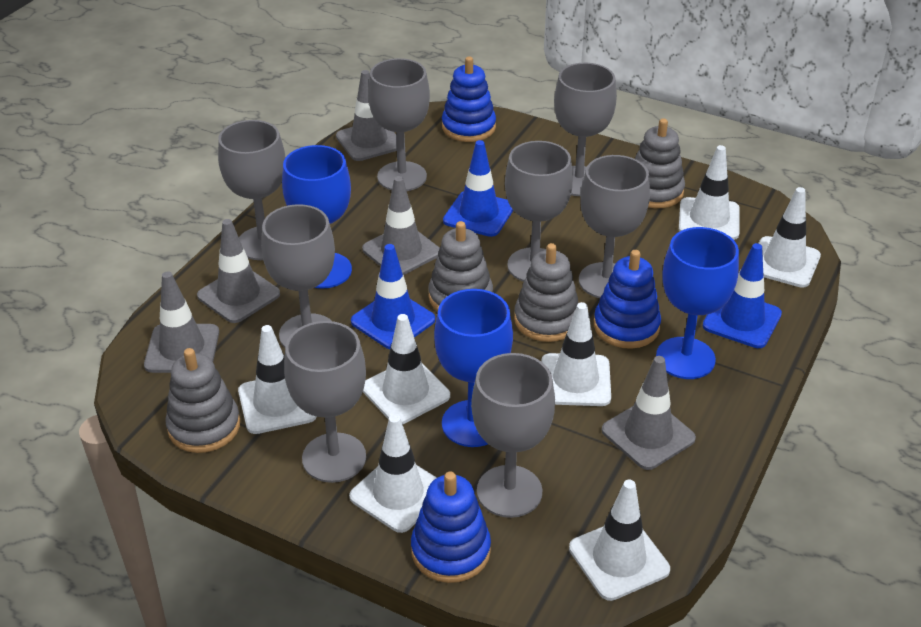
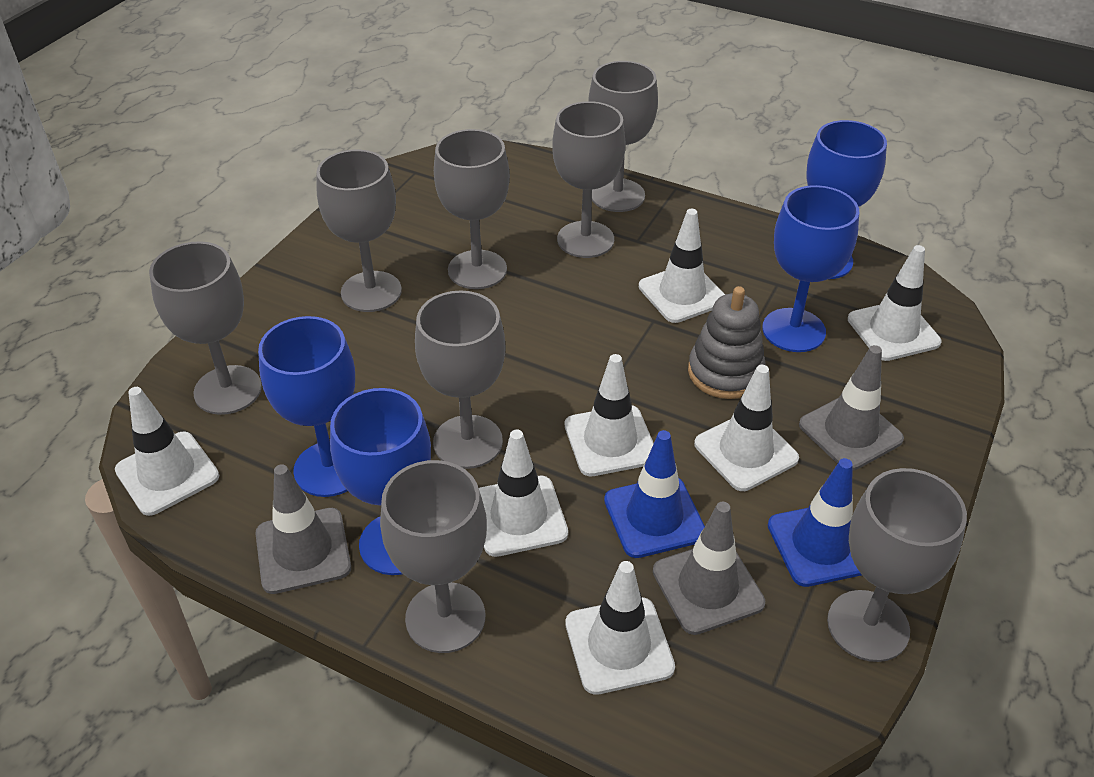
blue goblet: [282,145,352,289] [434,289,513,447] [656,227,739,379] = 3 -> [258,316,355,497] [330,388,431,575] [762,185,859,352] [807,120,887,279] = 4
blue stacking toy: [411,471,491,583] [442,57,496,142] [594,250,661,349] = 3 -> none = 0
blue traffic cone: [351,244,435,350] [443,140,513,237] [703,243,782,348] = 3 -> [604,430,705,558] [768,458,862,587] = 2
grey stacking toy: [165,348,240,453] [428,221,493,311] [514,243,578,342] [635,118,685,208] = 4 -> [688,286,766,399] = 1
grey traffic cone: [144,271,219,373] [197,219,280,323] [336,70,397,161] [362,176,440,275] [602,356,696,470] = 5 -> [255,464,351,594] [653,502,765,635] [799,345,904,471] = 3

